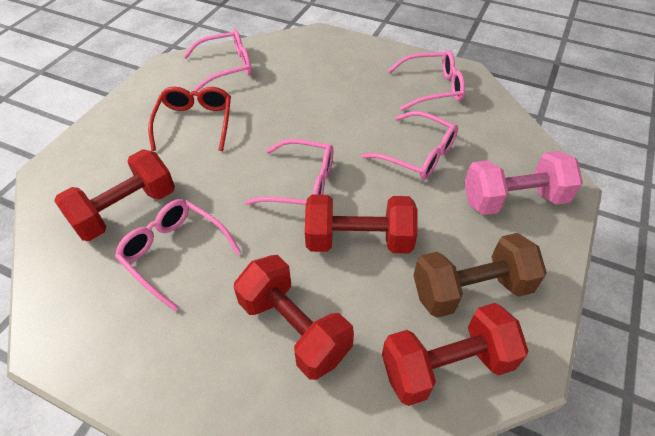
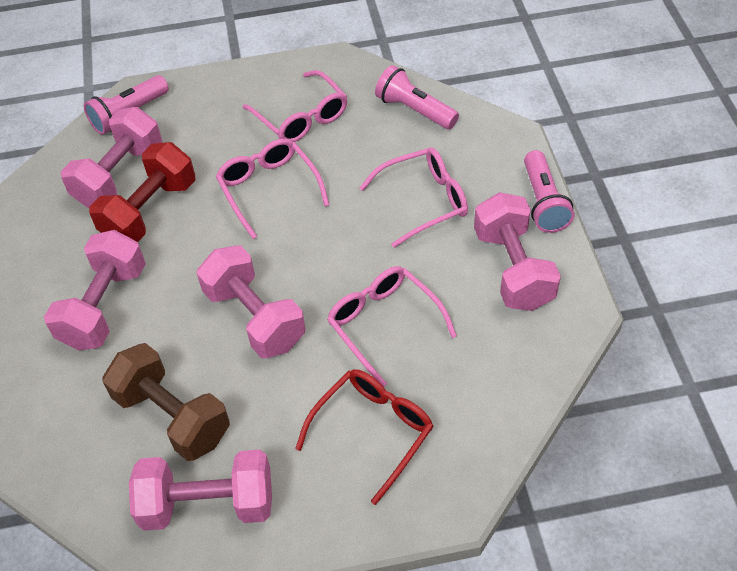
pink dumbbell: [464,151,583,215] = 1 -> [44,230,146,350] [61,107,162,208] [129,450,272,531] [197,245,305,358] [474,192,561,311] = 5
pink flashlight: none = 0 -> [84,75,169,135] [375,65,459,129] [524,150,574,233] = 3
pink glasses: [115,199,241,311] [183,29,252,92] [245,139,333,205] [362,111,458,180] [388,50,465,111] = 5 -> [216,139,329,239] [243,70,348,142] [327,266,457,387] [360,148,468,248] = 4
red dumbbell: [54,149,175,241] [234,255,354,380] [305,195,418,253] [382,303,528,406] = 4 -> [89,142,195,242] = 1

